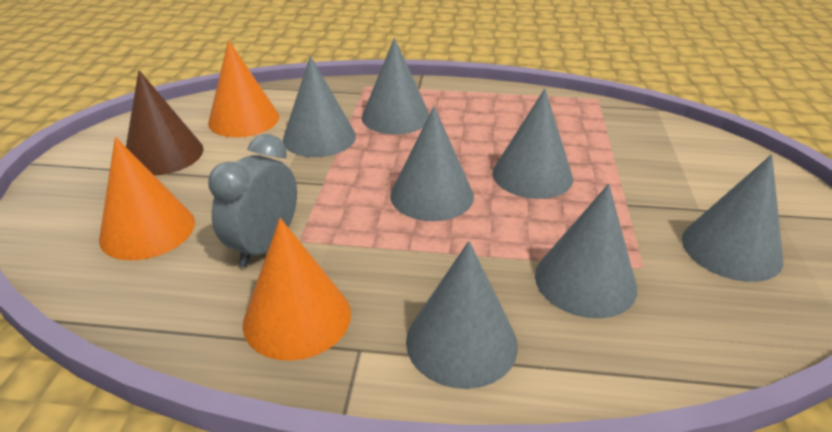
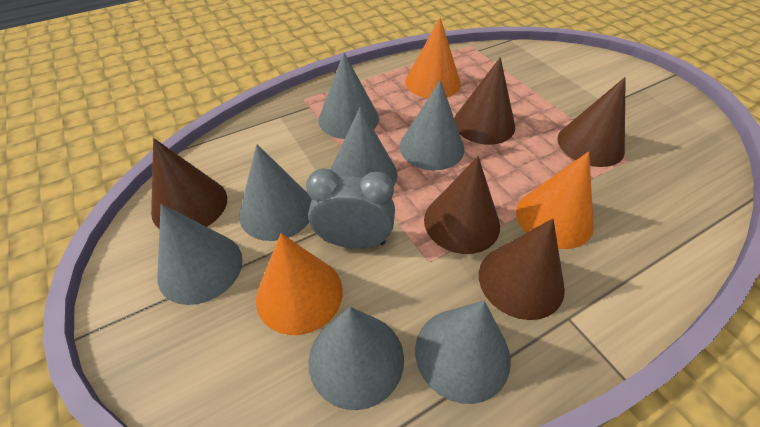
brown cone: [126,70,204,176] = 1 -> [151,138,227,229] [424,156,500,254] [454,57,515,145] [479,219,565,320] [557,77,626,167] = 5

